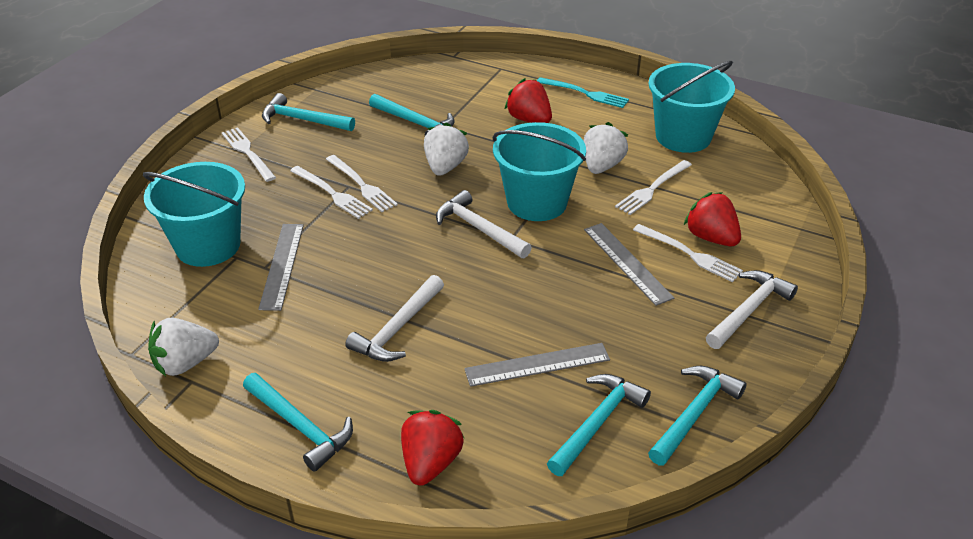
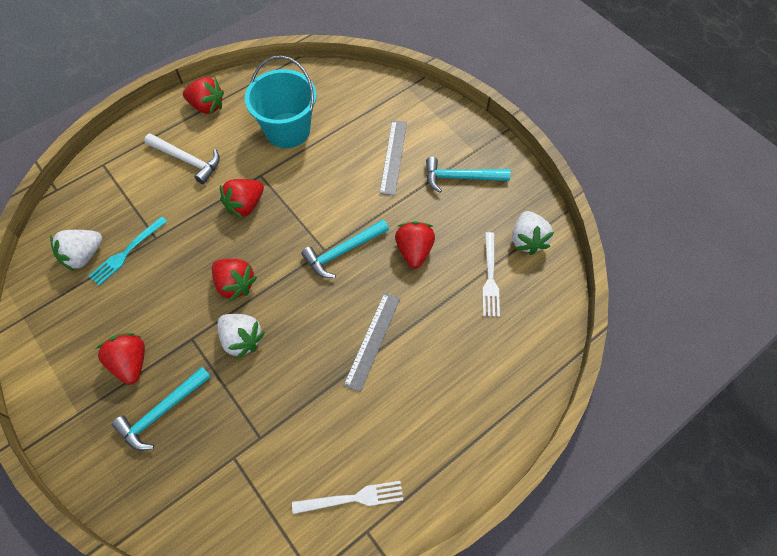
grey ruler: [258,224,304,311] [464,343,610,387] [584,223,674,306] = 3 -> [343,293,400,392] [379,120,407,196] = 2
red strawberry: [401,410,464,486] [505,78,552,123] [684,192,741,246] = 3 -> [96,333,145,385] [183,77,224,114] [212,259,257,301] [220,179,264,219] [395,221,435,269] = 5
turquoise bucket: [143,162,245,267] [492,122,586,221] [648,61,735,153] = 3 -> [245,56,316,148] = 1
turquoise hammer: [243,373,353,472] [262,93,355,131] [369,94,455,136] [547,374,651,476] [648,366,747,466] = 5 -> [112,367,211,451] [301,219,389,278] [426,157,511,193] = 3
white fork: [222,127,276,182] [290,166,373,219] [326,155,398,212] [615,160,692,215] [633,224,743,282] = 5 -> [292,481,403,514] [482,232,500,317] = 2
white hammer: [345,275,444,362] [436,190,532,258] [706,270,798,349] = 3 -> [144,133,220,184] = 1

